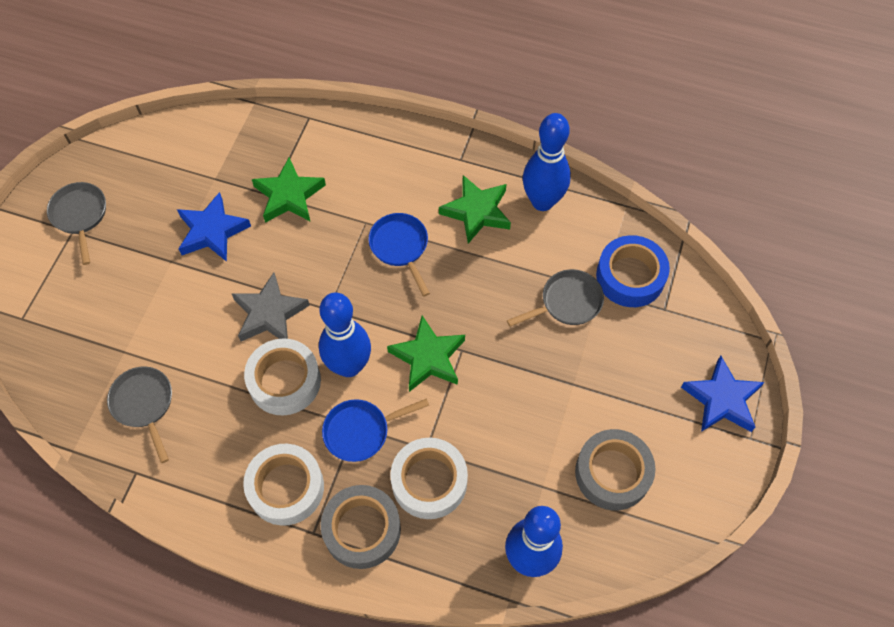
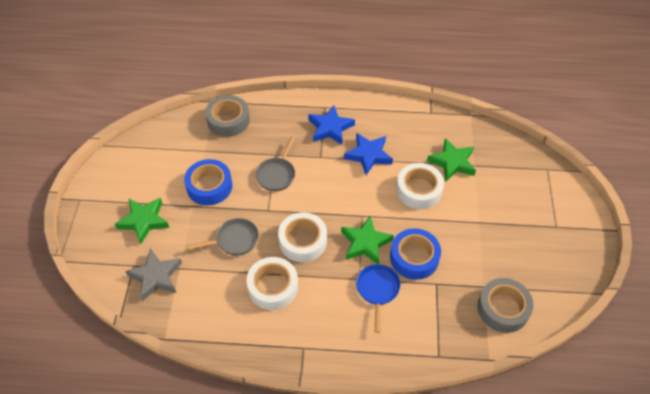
blue bowling pin: [319,293,371,377] [505,506,563,577] [523,113,571,211] = 3 -> none = 0
blue pan: [322,398,429,462] [369,213,430,297] = 2 -> [356,264,401,333] = 1
blue tape: [596,235,670,307] = 1 -> [184,159,232,205] [390,228,441,280] = 2
grey pan: [47,182,106,265] [107,366,172,463] [507,269,604,327] = 3 -> [186,218,259,256] [256,137,295,191] = 2

